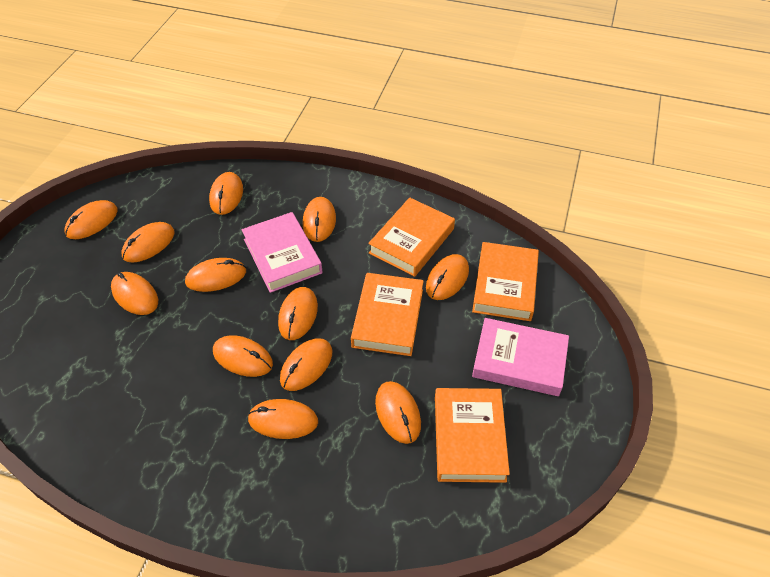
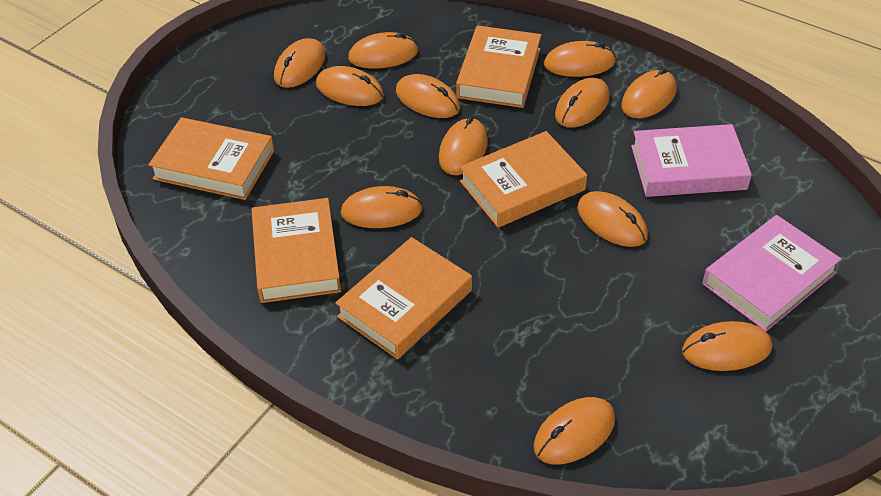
orange book: [351,273,424,356] [368,197,455,277] [435,388,510,483] [472,242,539,321] = 4 -> [148,117,274,200] [252,198,341,303] [335,237,472,359] [456,25,541,108] [460,131,587,228] = 5

